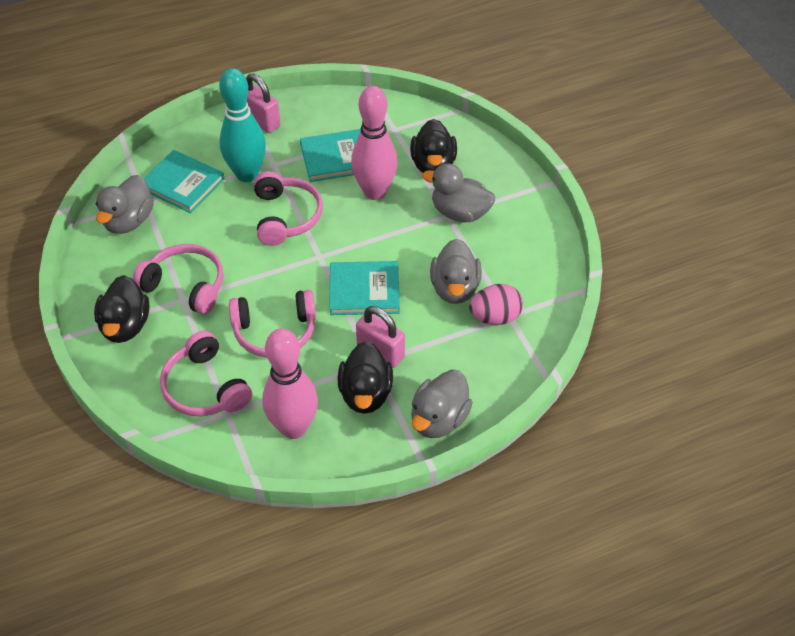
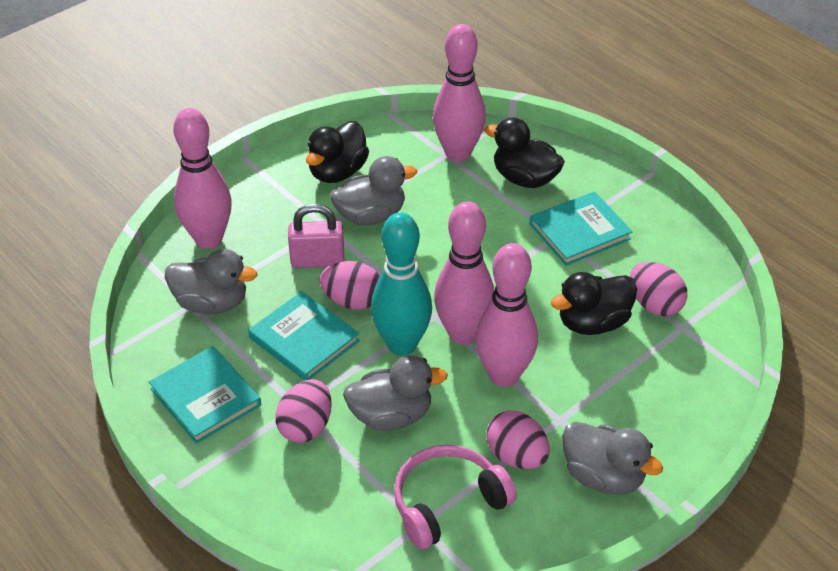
pink bowling pin: [262,328,318,439] [351,86,398,200] = 2 -> [173,108,232,249] [433,24,486,162] [434,202,494,345] [475,243,538,387] = 4
pink egg: [469,284,523,325] = 1 -> [275,379,332,443] [319,261,380,310] [487,410,550,469] [630,262,687,316] = 4
pink headphones: [133,244,224,315] [160,331,252,416] [229,290,316,358] [254,171,323,246] = 4 -> [394,445,517,550] = 1
pink padlock: [246,74,281,133] [356,306,405,368] = 2 -> [288,203,344,268] = 1

